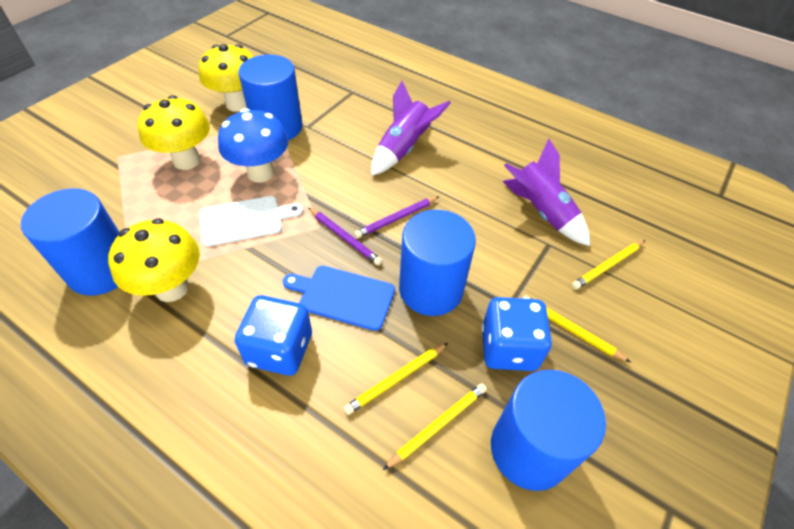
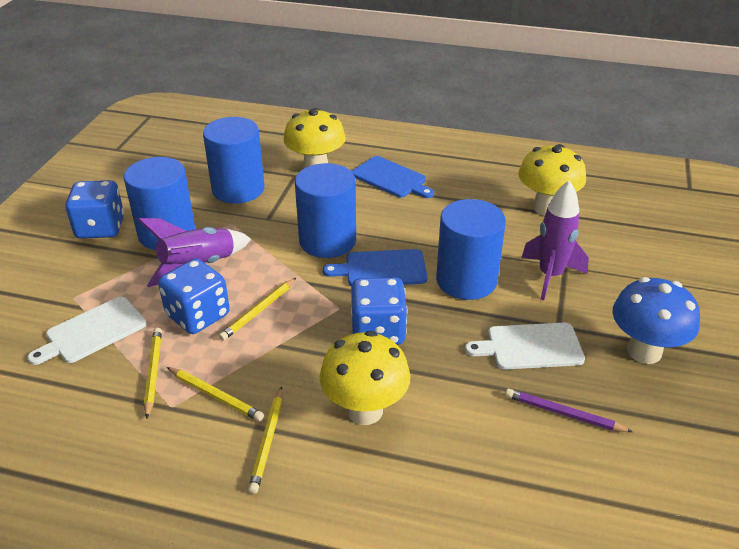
blue cutting board: [283,266,395,331] = 1 -> [323,249,428,286] [351,156,434,198] = 2
blue dice: [235,295,312,376] [482,297,552,371] = 2 -> [65,180,124,239] [158,259,230,334] [351,277,407,345] = 3
purple pencil: [309,208,382,266] [354,197,439,238] = 2 -> [505,389,633,432] = 1
white cutting board: [199,196,303,247] = 1 -> [27,297,146,365] [465,323,585,370] = 2

